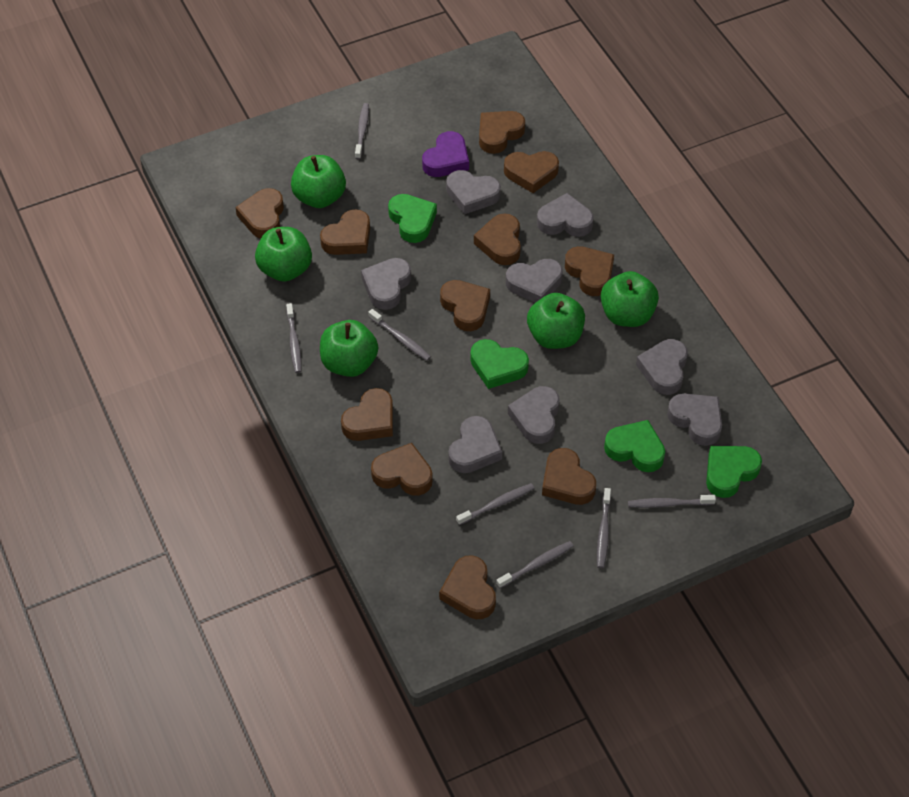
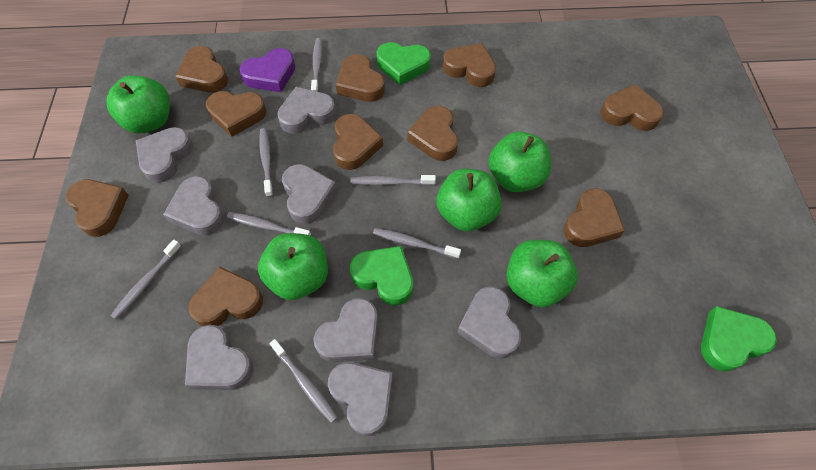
brown heart: [235,188,284,238] [320,209,370,255] [341,388,393,441] [371,443,433,496] [439,555,496,619] [440,280,490,331] [474,213,521,265] [479,111,525,154] [504,151,559,193] [542,448,596,505] [565,246,614,296] = 11 -> [66,179,129,237] [176,46,228,92] [188,266,263,326] [206,91,266,137] [333,114,383,170] [336,54,385,102] [408,106,458,161] [443,43,496,87] [564,188,625,247] [600,84,664,131] = 10
green heart: [388,194,437,243] [470,339,529,389] [604,420,665,472] [706,446,762,498] = 4 -> [350,246,413,306] [376,42,431,85] [701,306,777,372] = 3

